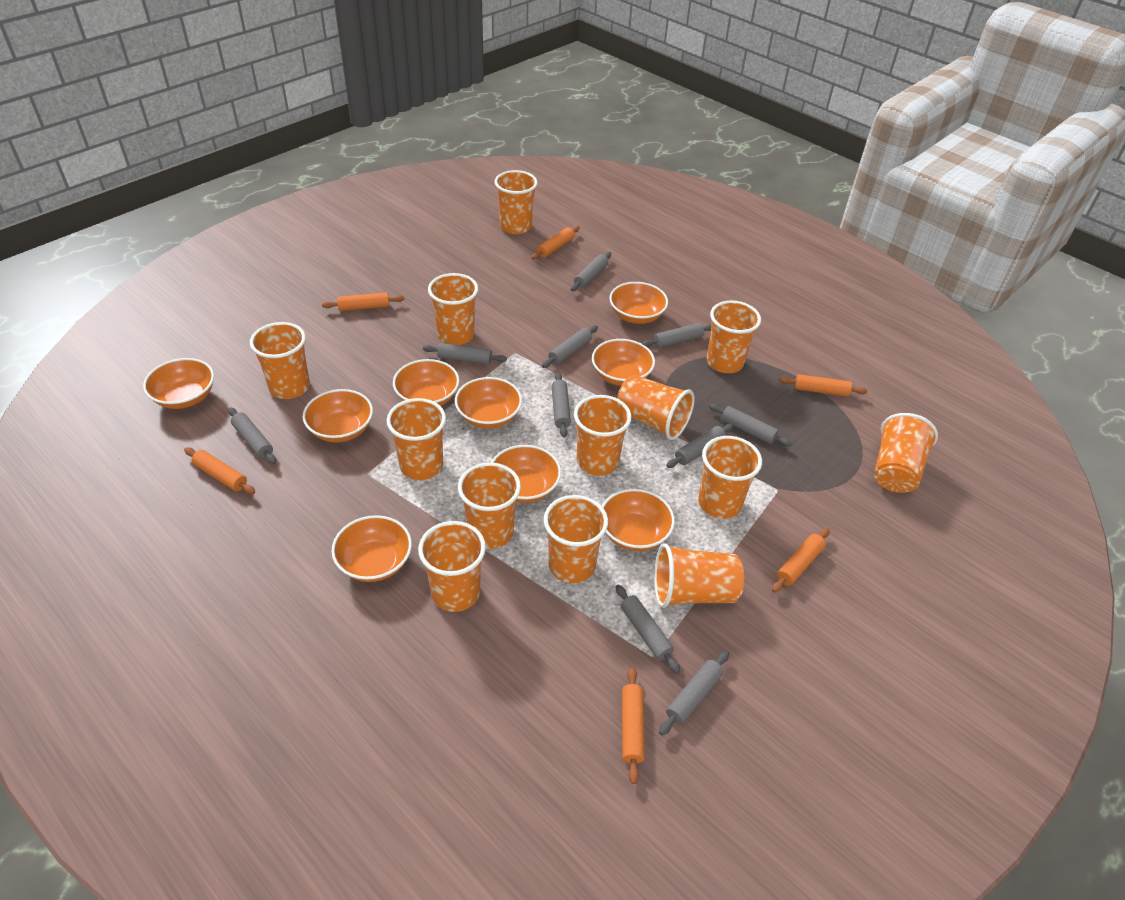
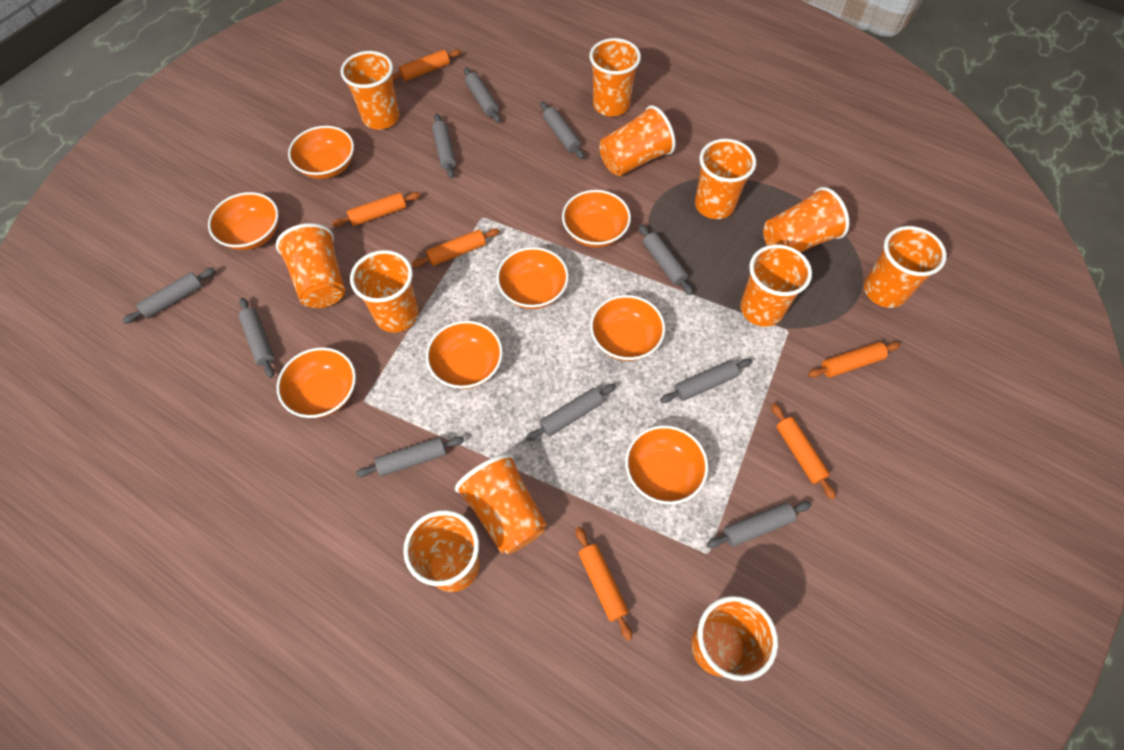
orange bowl: [143,358,214,409] [302,389,373,442] [332,515,412,582] [393,359,459,406] [455,377,522,429] [491,445,561,503] [592,339,655,386] [602,489,675,551] [609,282,668,324] = 9 -> [208,192,279,250] [276,347,356,418] [288,126,354,179] [426,321,503,389] [496,247,569,309] [562,190,631,248] [590,295,665,361] [625,425,708,504] = 8
orange cup: [250,322,310,399] [387,398,446,480] [418,521,486,612] [428,273,478,345] [458,463,521,549] [494,170,538,234] [544,495,608,583] [574,395,632,476] [617,375,695,440] [654,543,744,608] [698,436,762,519] [707,300,761,373] [874,413,938,493] = 13 -> [276,223,345,308] [340,51,400,130] [350,250,419,332] [403,510,480,592] [455,453,547,555] [589,38,641,117] [599,105,676,176] [692,596,778,681] [695,139,756,219] [740,244,812,327] [763,187,849,252] [864,226,947,308] = 12

